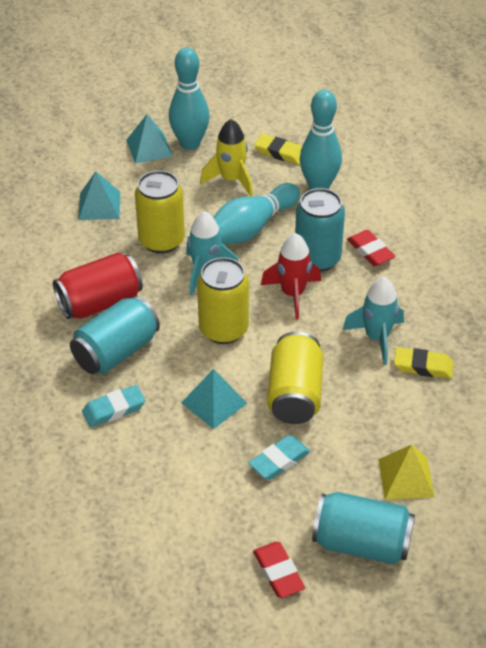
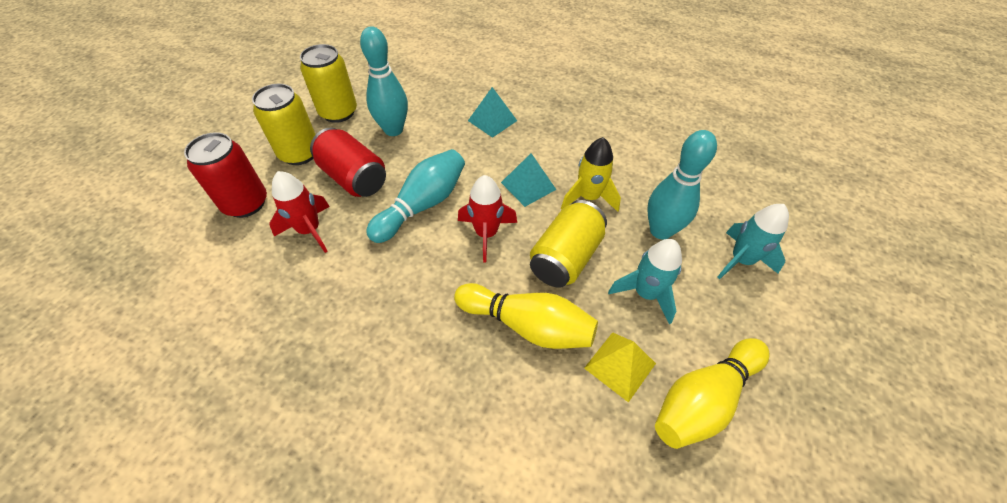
red can: [53,252,143,319] = 1 -> [184,132,267,218] [310,128,386,197] = 2
red eraser: [253,542,305,598] [347,230,395,266] = 2 -> none = 0
red rocket: [261,233,321,320] = 1 -> [269,171,330,253] [458,175,517,263] = 2
turquoise can: [70,295,160,374] [295,188,345,272] [312,492,415,564] = 3 -> none = 0
turquoise eraser: [82,385,145,427] [249,435,310,480] = 2 -> none = 0
turquoise pyramid: [78,171,120,220] [126,114,173,164] [181,369,247,429] = 3 -> [468,87,517,138] [501,153,556,207] = 2
yellow bowling pin: none = 0 -> [454,283,598,349] [655,338,769,449] = 2
yellow eraser: [254,134,302,165] [394,347,453,378] = 2 -> none = 0

